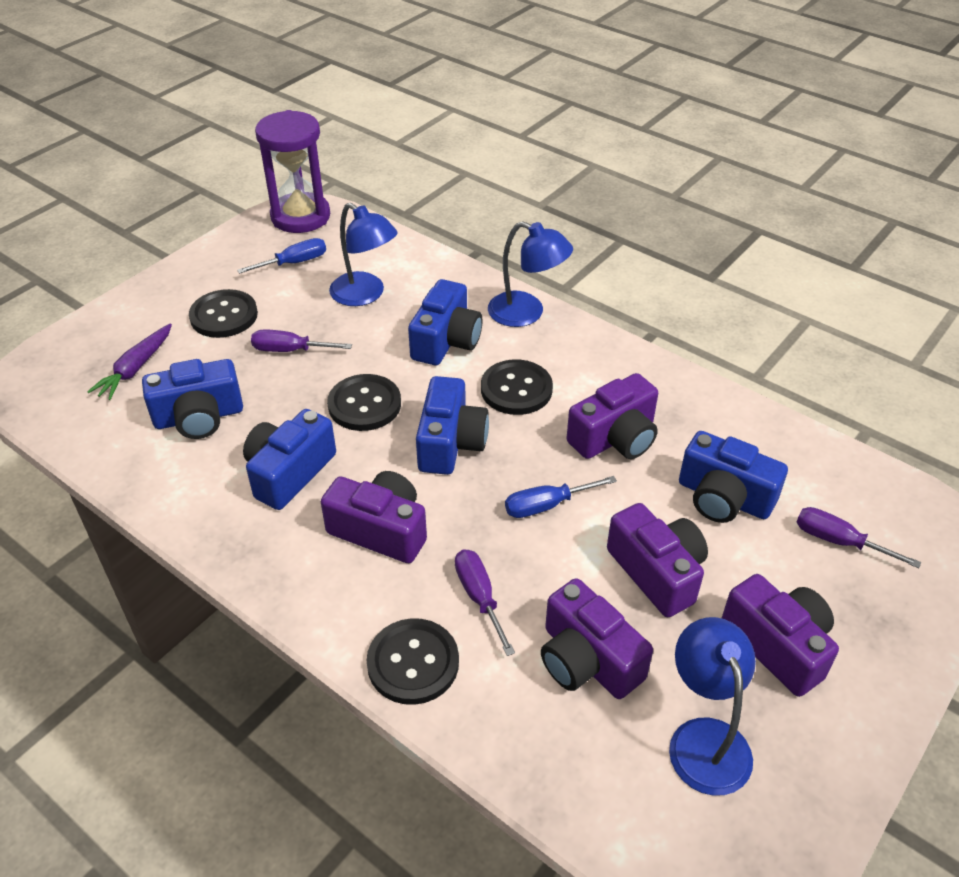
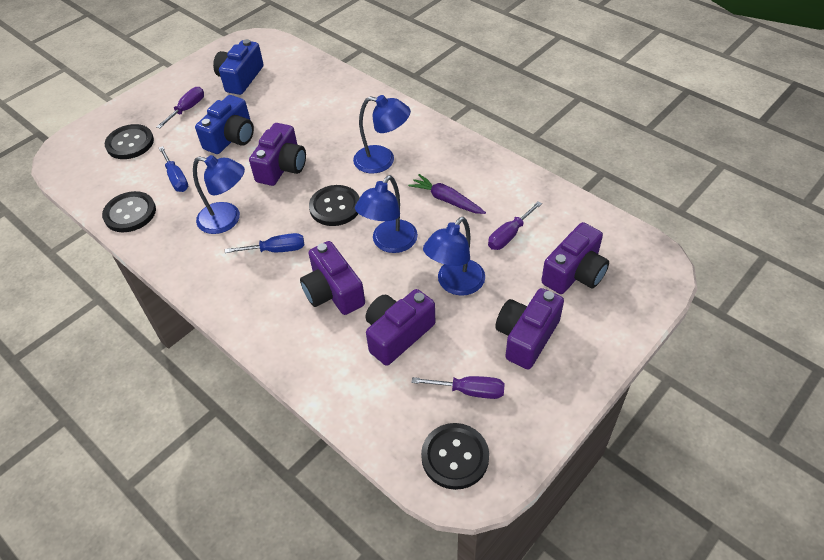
blue camera: [142,359,243,439] [243,409,336,510] [408,279,483,365] [416,376,489,475] [679,431,788,523] = 5 -> [195,95,254,154] [213,39,264,95] = 2
blue lamp: [329,203,398,306] [488,221,573,327] [669,617,756,796] = 3 -> [193,155,245,234] [353,95,411,174] [355,175,418,253] [423,217,485,296] = 4
purple hourglass: [255,110,330,233] = 1 -> none = 0

